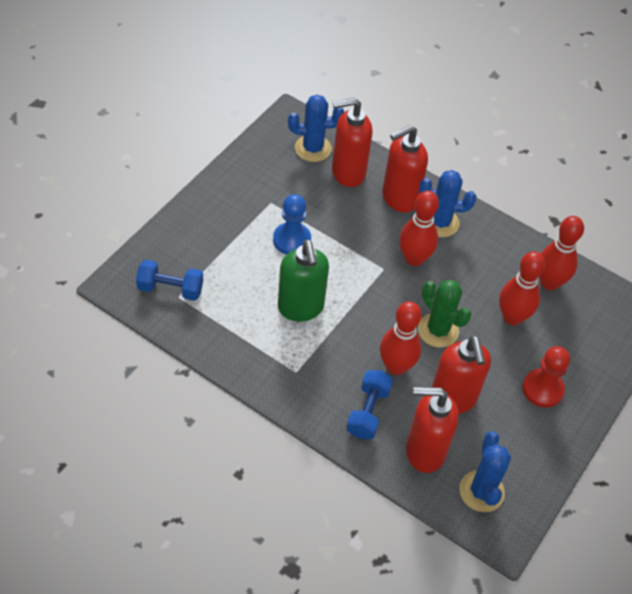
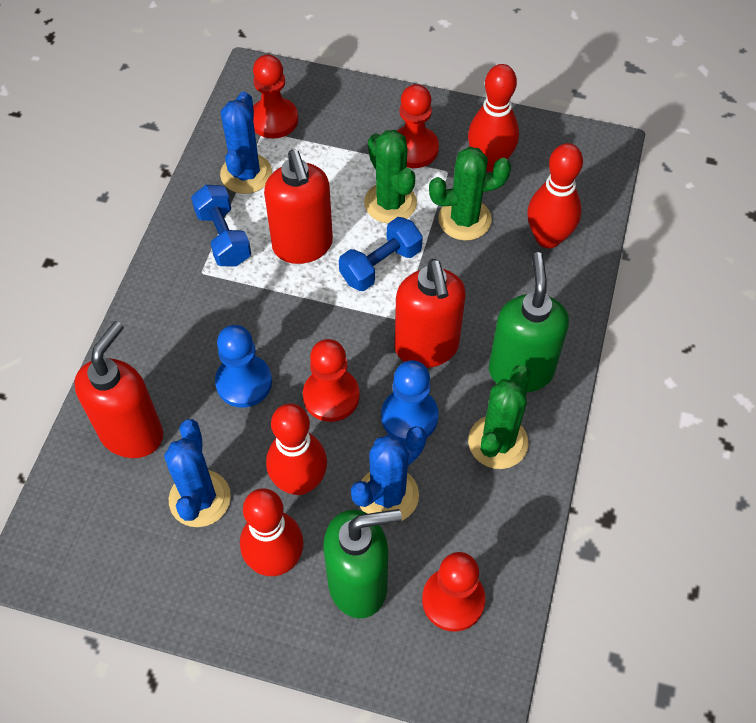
blue pawn: [273,194,311,255] = 1 -> [215,325,272,408] [381,360,439,442] = 2
green cactus: [418,280,472,348] = 1 -> [364,130,417,223] [429,147,511,240] [468,365,531,469] = 3
green soap dispenser: [278,239,329,322] = 1 -> [323,509,402,618] [489,252,569,393] = 2
red pawn: [522,346,570,407] = 1 -> [253,55,298,139] [303,339,360,422] [397,84,439,168] [422,552,485,632] = 4
red soap dispenser: [332,98,373,187] [382,125,428,213] [406,387,459,473] [432,335,491,414] = 4 -> [74,321,163,458] [264,150,333,264] [395,259,466,368] = 3

